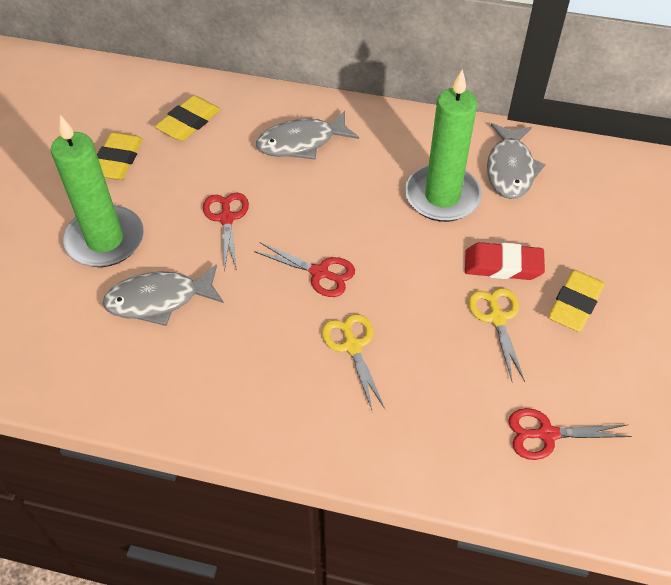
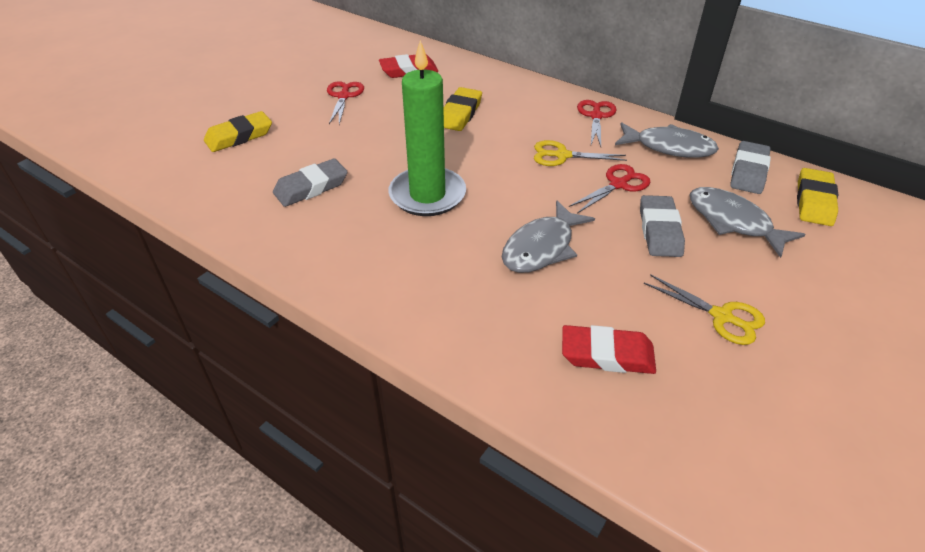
green candle: [51,115,144,267] [405,69,482,222] = 2 -> [389,40,466,216] = 1
grey eraser: none = 0 -> [273,158,348,207] [640,195,685,257] [730,141,771,194] = 3
red eraser: [465,242,545,280] = 1 -> [379,54,438,78] [562,325,656,374] = 2

